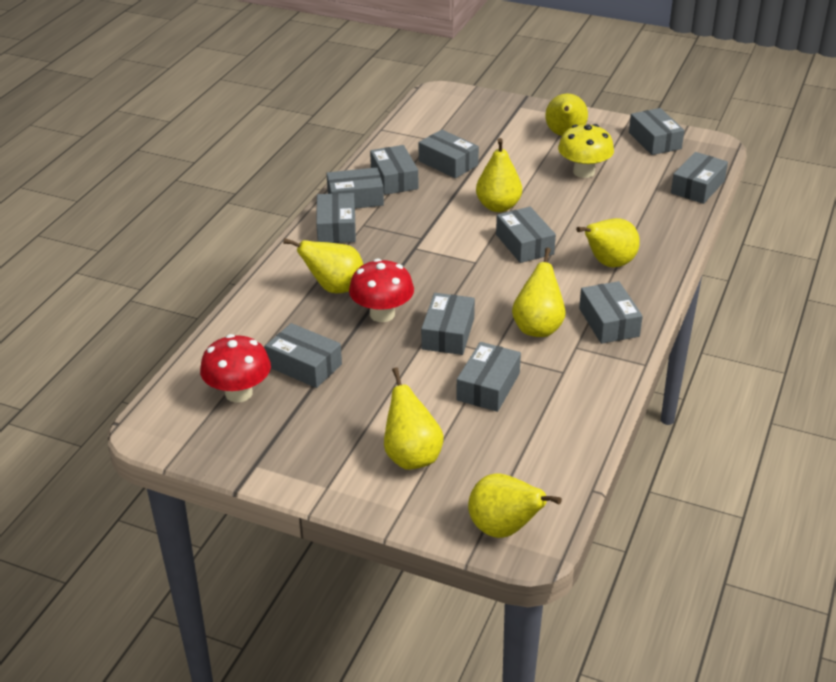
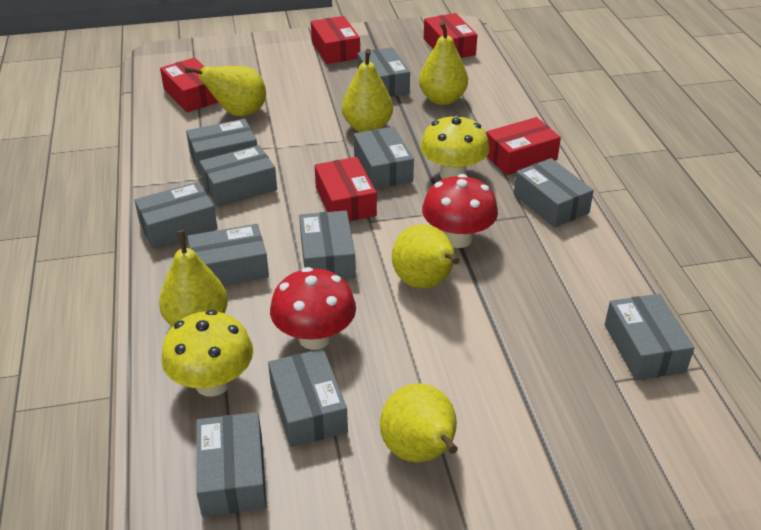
red box: none = 0 -> [160,58,218,112] [311,16,360,64] [315,157,377,221] [424,13,477,58] [486,117,561,175] = 5
yellow mushroom: [558,124,614,178] = 1 -> [162,310,253,397] [420,114,490,179] = 2
yellow pear: [283,238,364,293] [384,367,444,470] [468,473,562,538] [476,138,522,212] [512,248,566,337] [545,94,588,136] [576,218,640,267] = 7 -> [159,230,228,327] [185,66,266,116] [342,49,393,132] [380,383,458,462] [392,224,460,288] [419,22,468,105] = 6

